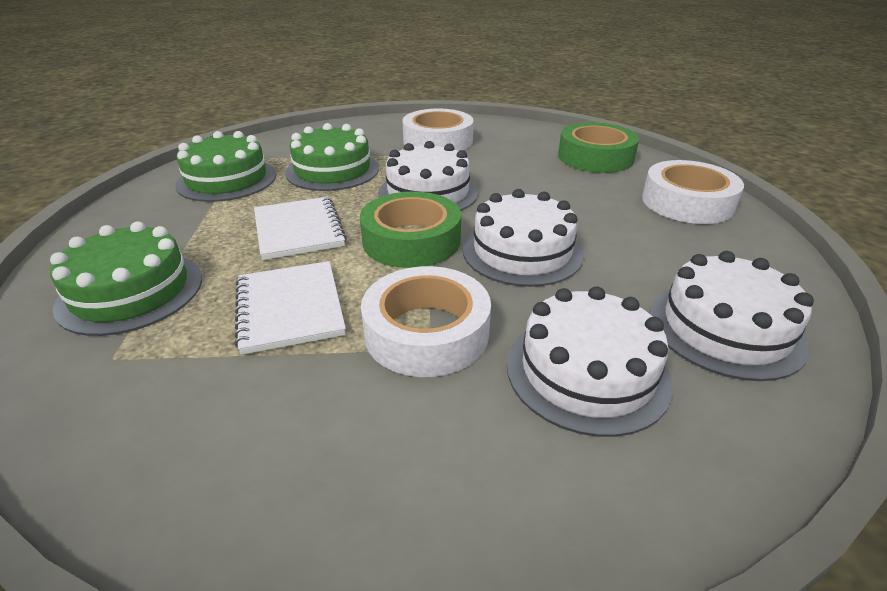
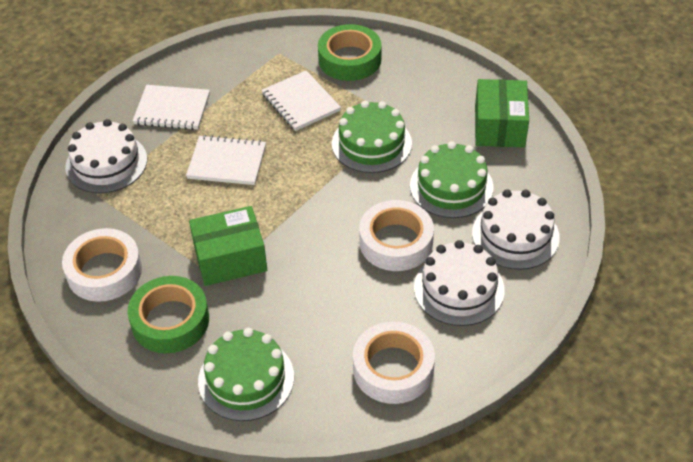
green box: none = 0 -> [189,206,267,286] [475,79,529,148] = 2
white cake: [378,141,478,211] [463,189,584,287] [507,286,673,437] [650,251,814,381] = 4 -> [65,119,147,193] [414,240,505,326] [472,190,560,270] = 3
white notebook: [234,261,346,355] [254,197,347,260] = 2 -> [133,85,210,130] [186,135,266,185] [261,70,341,131] = 3

